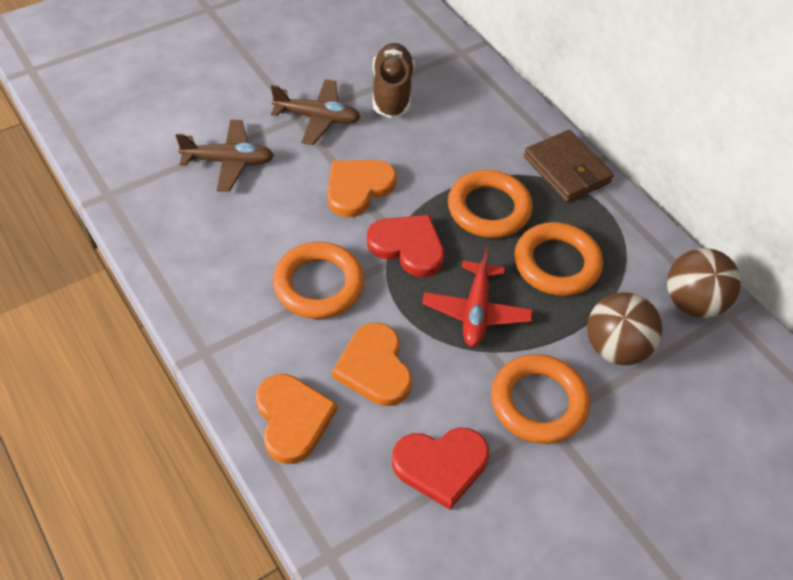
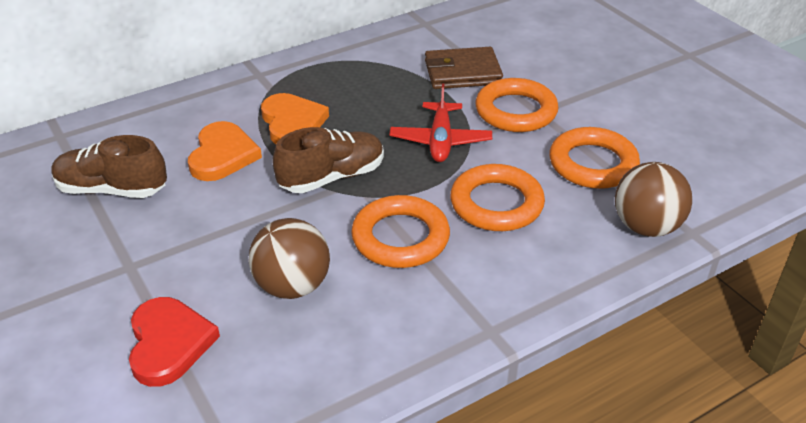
brown plane: [176,120,274,192] [271,79,360,145] = 2 -> none = 0
brown shoe: [373,43,415,118] = 1 -> [51,135,167,198] [272,127,384,193] = 2
orange heart: [256,374,337,464] [327,160,397,217] [332,323,412,406] = 3 -> [188,121,262,181] [261,93,329,144] = 2
red heart: [367,215,444,277] [392,427,489,510] = 2 -> [129,297,220,387] = 1

